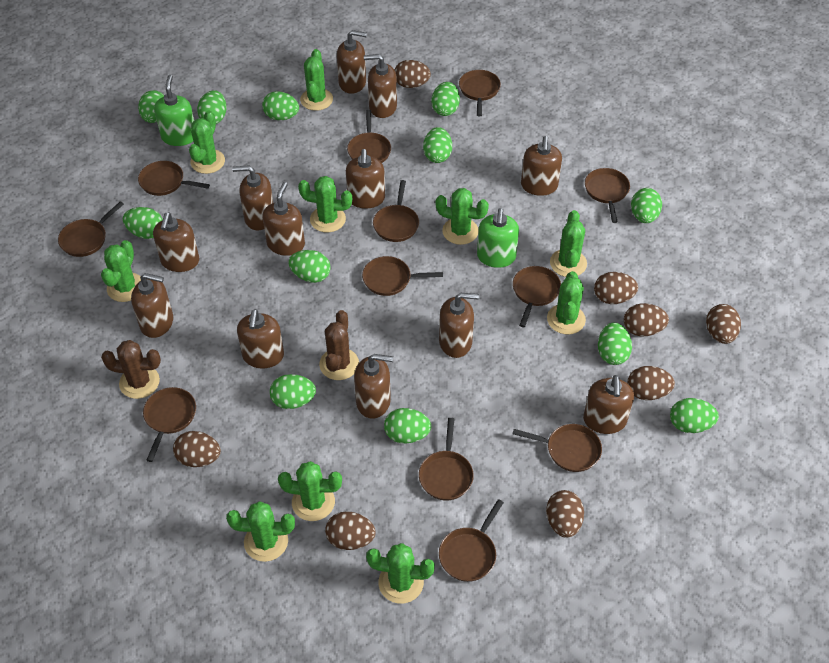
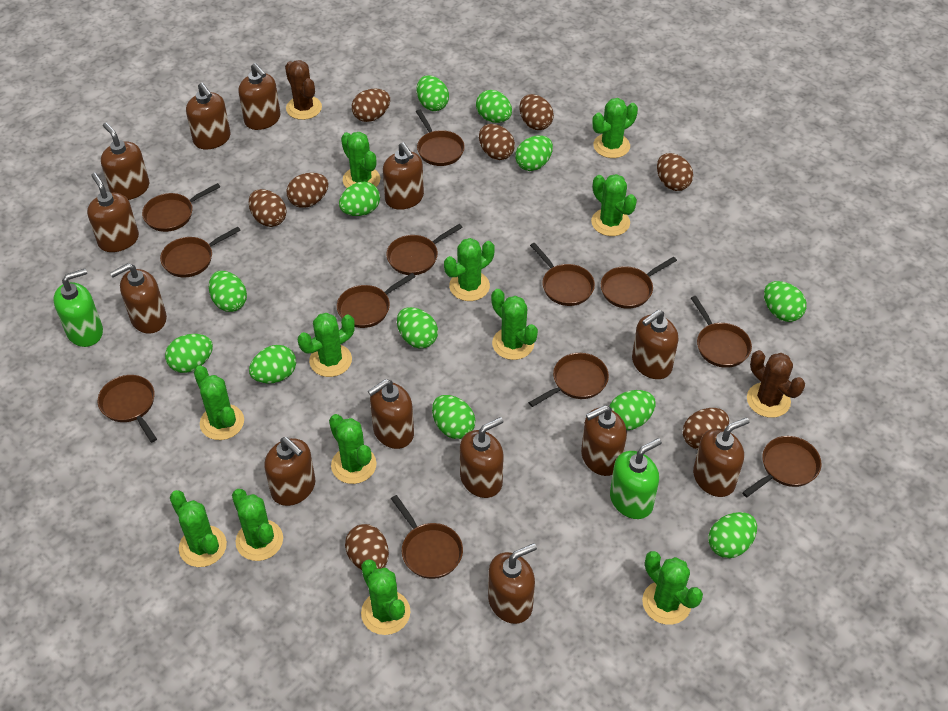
brown soap dispenser: [131,273,173,338] [153,212,199,272] [232,165,273,230] [237,309,284,368] [262,182,305,256] [337,30,367,94] [346,149,385,209] [354,354,393,419] [364,54,397,118] [439,293,479,358] [521,136,562,196] [583,375,634,434] = 12 -> [87,173,139,252] [101,123,149,200] [110,263,167,334] [186,83,231,150] [238,63,280,130] [264,437,316,506] [368,379,414,449] [383,142,424,210] [460,417,504,498] [488,543,537,624] [581,405,627,476] [632,310,678,379] [693,417,749,497] = 13
green cactus: [101,240,141,302] [189,111,225,174] [226,501,295,562] [278,461,342,521] [298,176,352,232] [300,49,333,111] [366,543,435,604] [435,188,489,245] [547,271,586,334] [550,210,587,277] = 10 -> [170,490,227,567] [194,366,244,440] [232,489,283,561] [298,313,355,377] [329,414,377,484] [341,132,380,188] [361,560,411,635] [444,238,495,301] [491,289,538,360] [591,174,637,236] [592,98,638,158] [642,551,703,625] = 12

